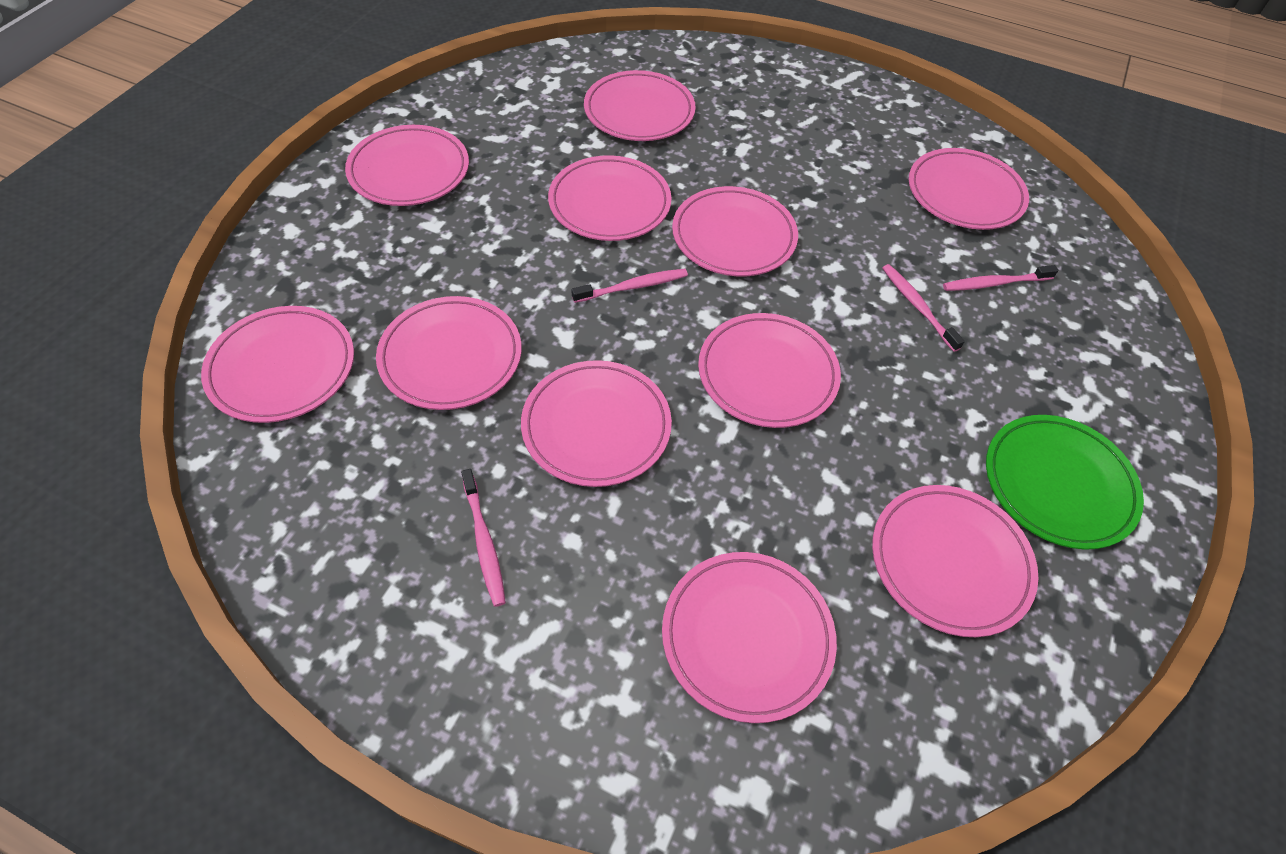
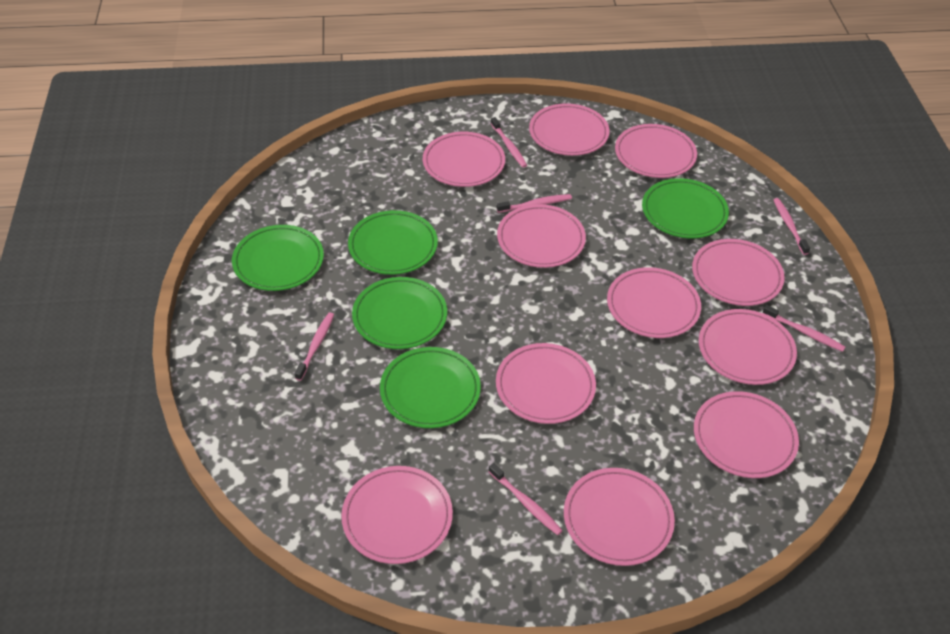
green plate: [986,415,1144,550] = 1 -> [232,225,324,291] [348,210,438,275] [352,277,447,349] [380,347,481,428] [642,178,729,239] = 5
pink toothbrush: [461,469,506,607] [571,269,688,303] [882,264,965,352] [943,265,1059,291] = 4 -> [295,312,334,381] [488,463,563,535] [491,117,527,168] [497,194,572,213] [763,305,845,352] [773,198,810,255] = 6

